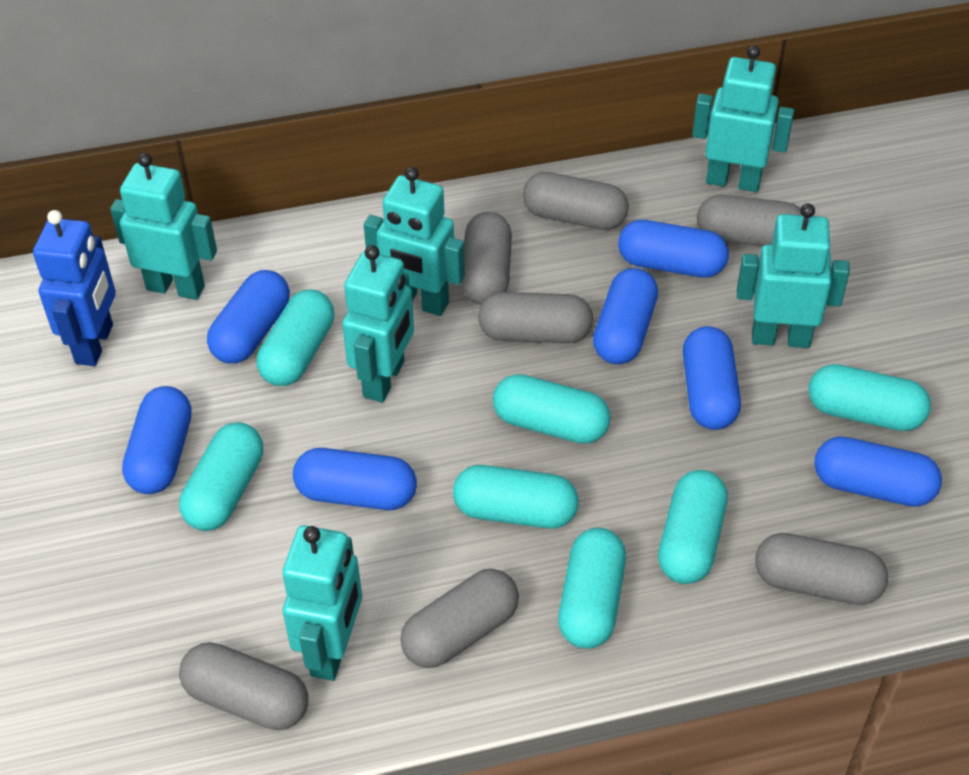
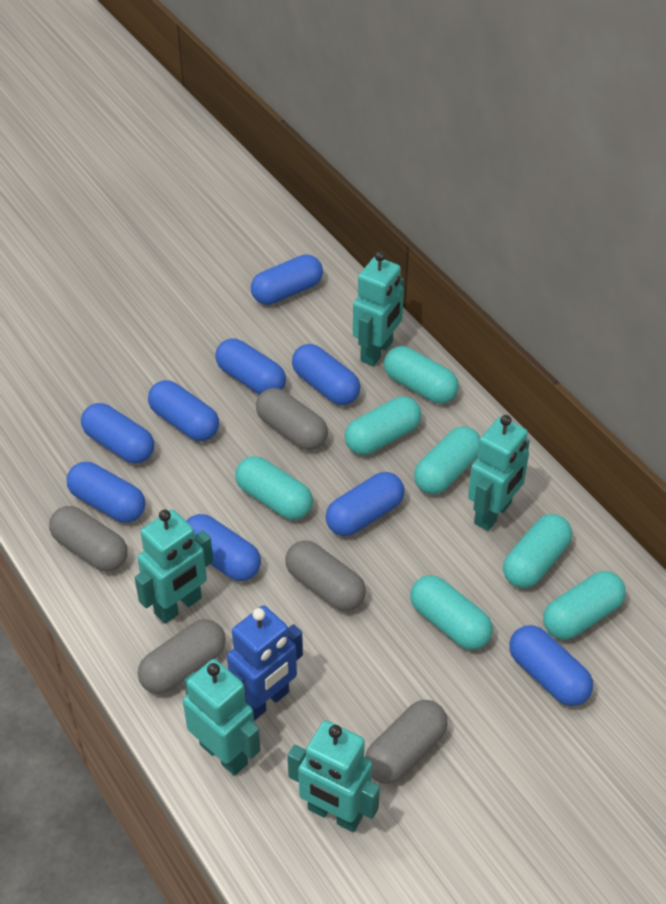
blue capsule: [122,386,191,494] [207,270,290,364] [293,448,417,510] [593,268,658,364] [618,220,729,278] [683,326,741,430] [814,436,942,507] = 7 -> [67,462,145,523] [81,403,154,464] [148,380,219,441] [186,514,261,581] [215,339,286,395] [251,254,323,305] [292,344,360,405] [325,472,405,536] [509,625,593,706] = 9
grey capsule: [179,642,308,730] [400,569,519,668] [461,212,512,305] [478,292,593,343] [523,172,629,230] [697,195,801,246] [755,533,888,605] = 7 -> [49,506,128,571] [138,619,226,694] [256,388,328,450] [285,540,366,611] [365,700,448,784] = 5
turquoise robot: [110,153,217,300] [282,525,362,681] [342,245,414,402] [364,167,465,316] [692,45,794,192] [737,203,850,348] = 6 -> [135,510,213,624] [183,659,261,776] [287,720,380,832] [353,251,404,366] [468,415,530,531] = 5

